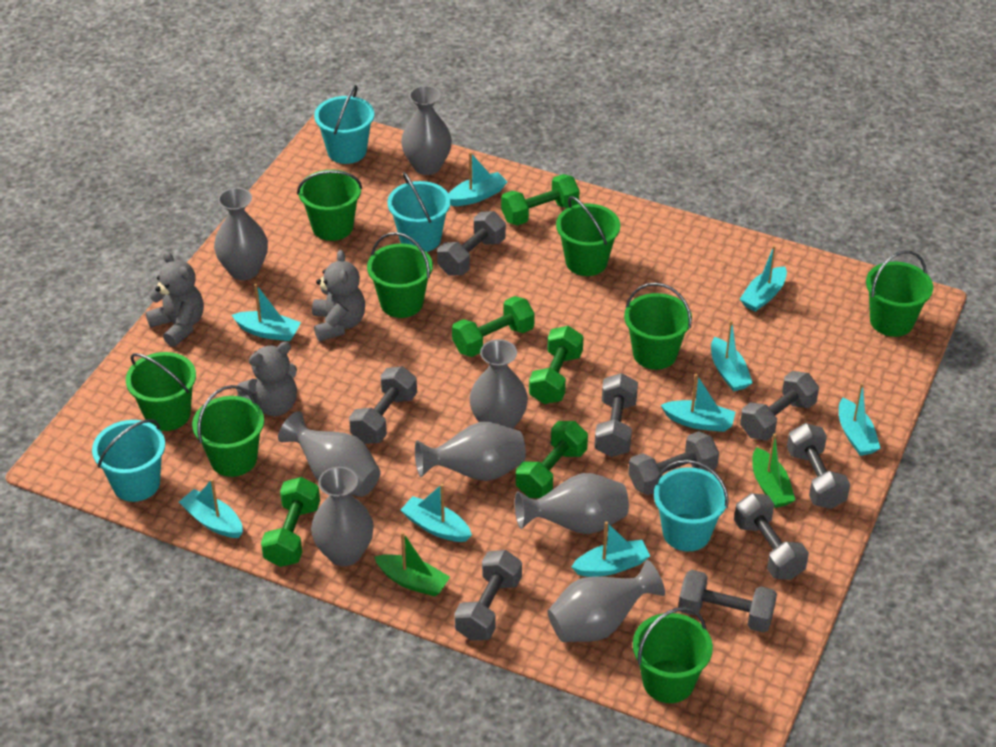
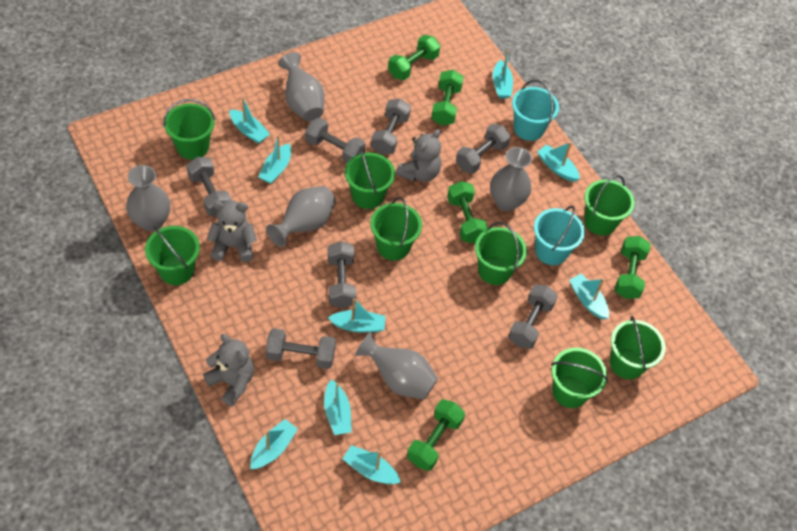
green boat: [374,532,450,596] [752,434,795,508] = 2 -> none = 0
grey dumbbell: [349,366,417,444] [437,211,506,276] [454,550,522,641] [594,373,638,457] [628,431,719,495] [678,570,777,633] [734,493,809,580] [740,371,819,441] [787,423,850,509] = 9 -> [187,157,231,216] [266,328,336,369] [305,118,365,163] [328,241,356,308] [371,99,411,155] [456,124,510,174] [508,285,558,349] = 7
grey vase: [214,188,268,280] [278,411,381,497] [311,467,374,566] [401,85,452,175] [415,422,526,481] [469,339,528,429] [515,473,629,534] [548,560,665,642] = 8 -> [126,165,170,231] [266,186,336,247] [278,52,325,121] [355,332,438,400] [490,147,532,211] = 5
turquoise bucket: [92,419,165,502] [314,85,374,164] [387,172,451,252] [654,460,729,552] = 4 -> [512,80,559,141] [534,206,585,265] = 2

